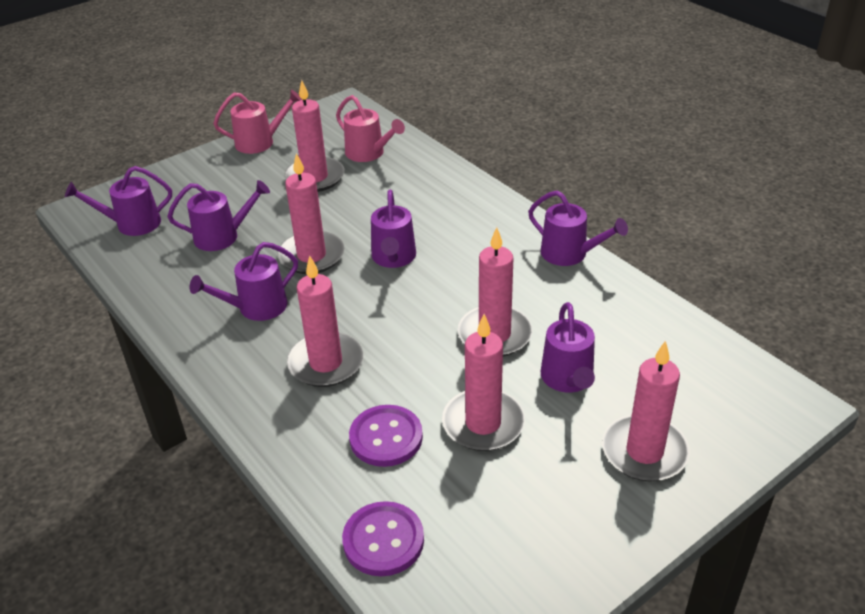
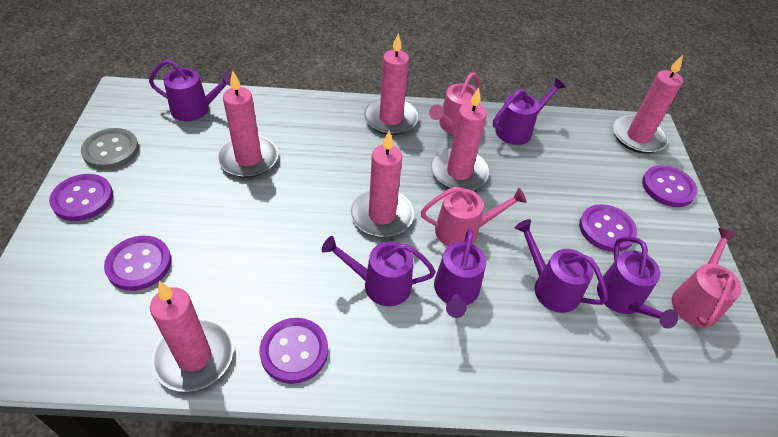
grey button: none = 0 -> [81,128,139,170] = 1
pink watering can: [213,90,302,154] [336,95,405,162] = 2 -> [421,187,527,246] [429,72,481,135] [672,228,742,328] = 3
purple button: [342,501,424,576] [349,405,423,467] = 2 -> [49,174,113,221] [104,236,171,291] [259,318,328,384] [579,204,637,252] [642,165,698,207] = 5

